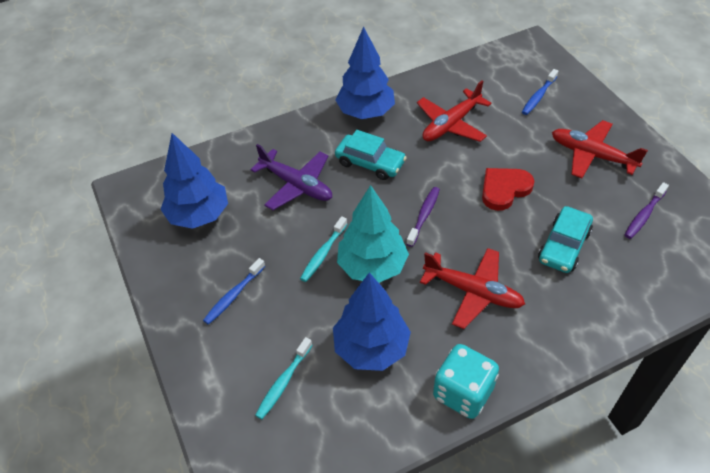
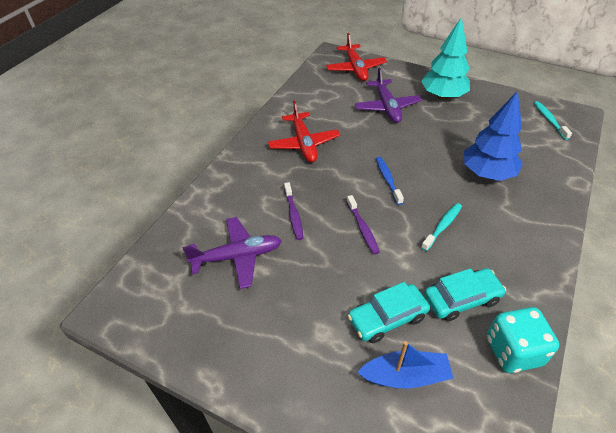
blue boat: none = 0 -> [357,341,454,389] = 1
blue toothbrush: [203,258,265,325] [522,69,558,115] = 2 -> [376,157,404,205] = 1
blue tree: [160,133,228,229] [333,273,411,371] [335,27,395,119] = 3 -> [464,91,523,181] = 1
purple plane: [250,144,332,210] = 1 -> [183,217,282,289] [355,67,422,123] = 2
red heart: [482,168,534,211] = 1 -> none = 0
red plane: [417,81,492,142] [420,248,525,329] [552,120,648,178] = 3 -> [268,101,340,162] [326,33,387,81] = 2

